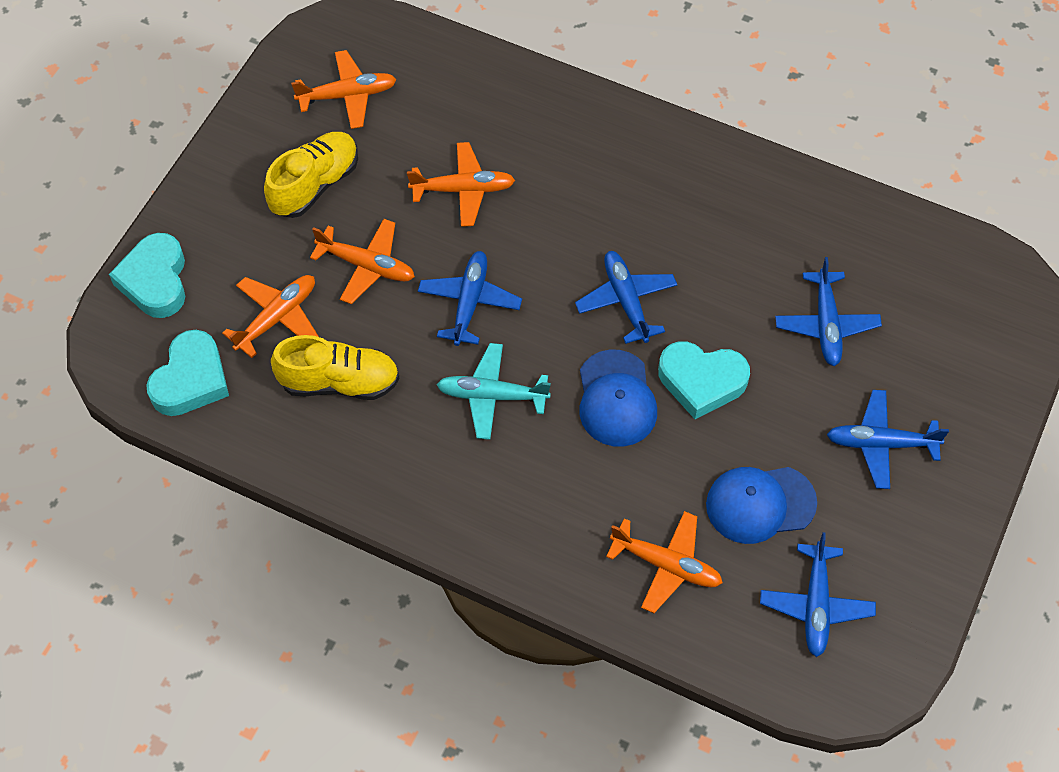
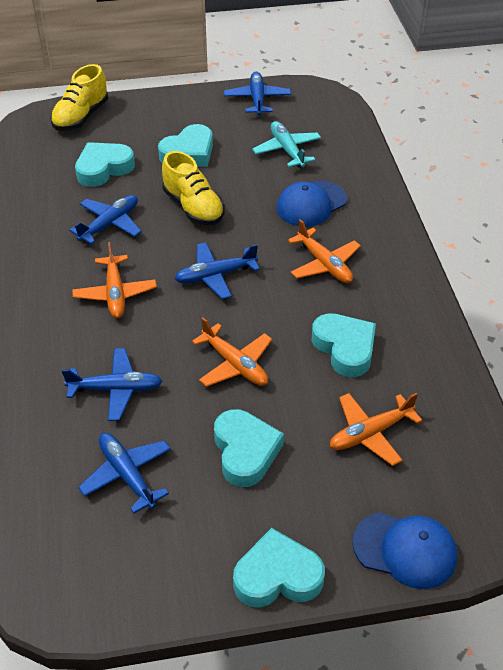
orange plane: [222,275,319,358] [291,50,397,129] [310,219,415,304] [407,142,515,227] [606,511,723,613] = 5 -> [72,242,157,318] [192,317,272,387] [288,219,361,283] [330,393,422,466] = 4
turquoise heart: [109,233,185,318] [146,330,229,416] [658,341,750,419] = 3 -> [75,142,135,187] [158,124,213,167] [214,409,284,487] [233,528,325,608] [312,313,376,377] = 5

